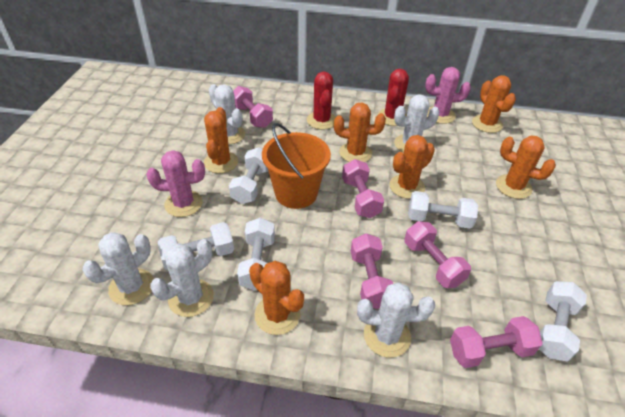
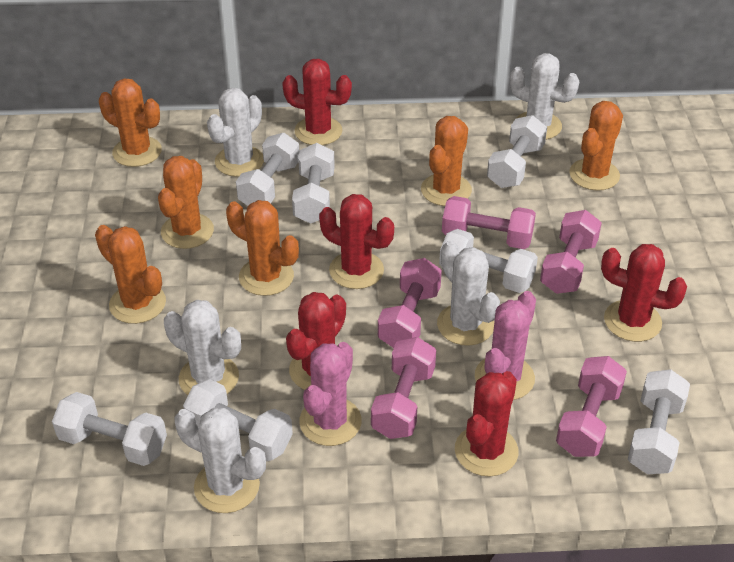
orange bucket: [262,123,331,209] = 1 -> none = 0
red cactus: [307,71,336,130] [378,69,409,126] = 2 -> [282,59,352,145] [286,292,346,390] [319,194,394,289] [455,371,518,477] [601,244,687,342] = 5
white dumbbell: [158,222,234,270] [229,147,268,204] [237,218,275,290] [408,191,478,229] [539,281,587,361] = 5 -> [52,392,167,466] [183,379,293,461] [236,133,299,206] [292,143,335,224] [439,229,538,293] [487,115,547,188] [628,369,690,474] = 7

